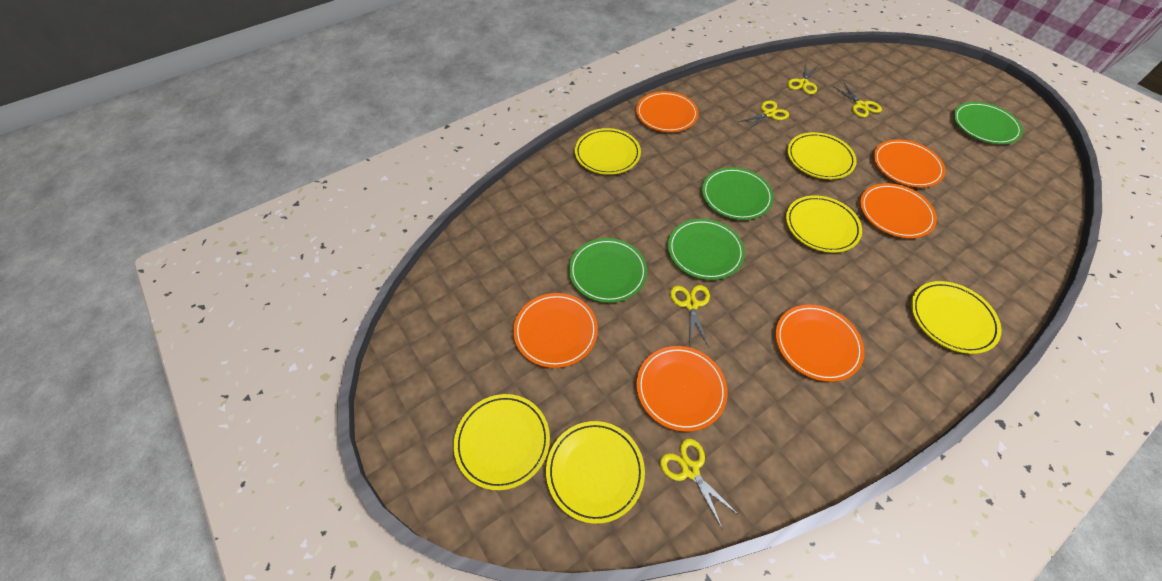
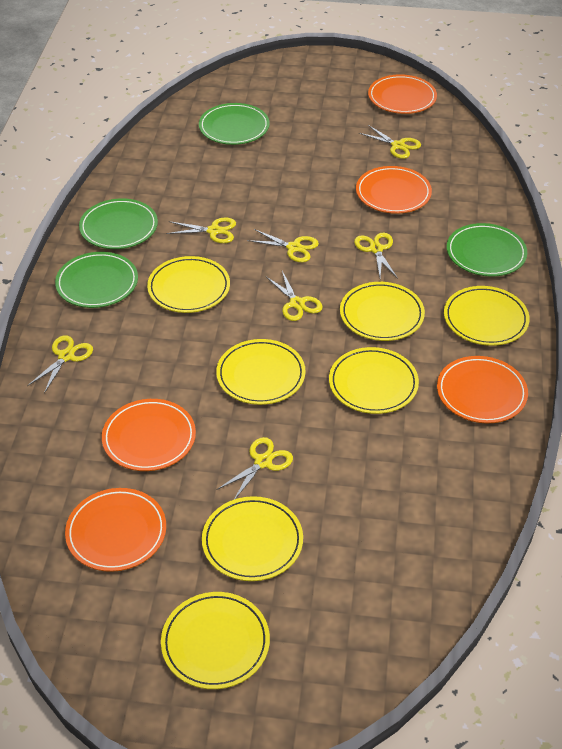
orange plate: [513,293,598,368] [636,91,699,132] [636,346,728,432] [776,304,864,382] [860,183,937,238] [874,139,945,188] = 6 -> [65,488,166,572] [102,399,196,471] [356,166,432,214] [368,74,437,114] [437,356,528,423] = 5
yellow plate: [454,394,550,490] [546,421,645,524] [575,128,641,175] [786,195,862,253] [787,132,857,179] [911,281,1002,354] = 6 -> [147,256,230,313] [161,592,270,689] [202,496,303,581] [216,339,306,405] [329,347,419,414] [340,282,425,341] [444,286,530,346] = 7
yellow scissors: [660,438,739,528] [670,285,710,347] [738,101,789,130] [787,62,818,94] [832,82,882,117] = 5 -> [27,335,93,393] [166,217,236,243] [217,437,293,499] [247,229,319,262] [266,271,323,321] [354,233,398,279] [359,125,421,159] = 7

